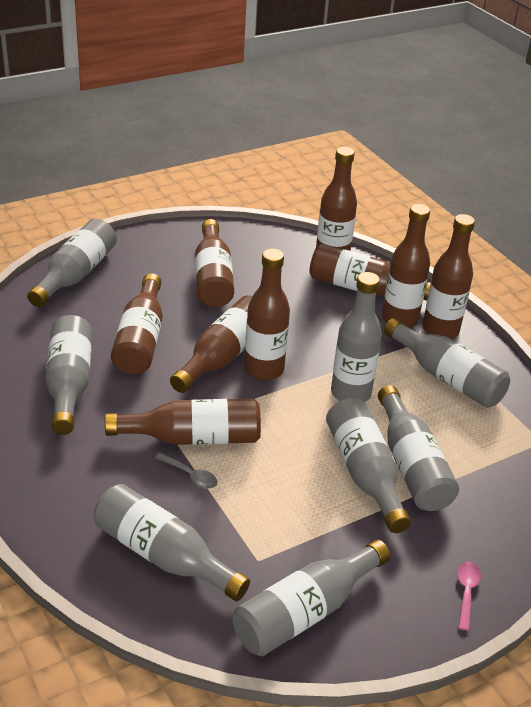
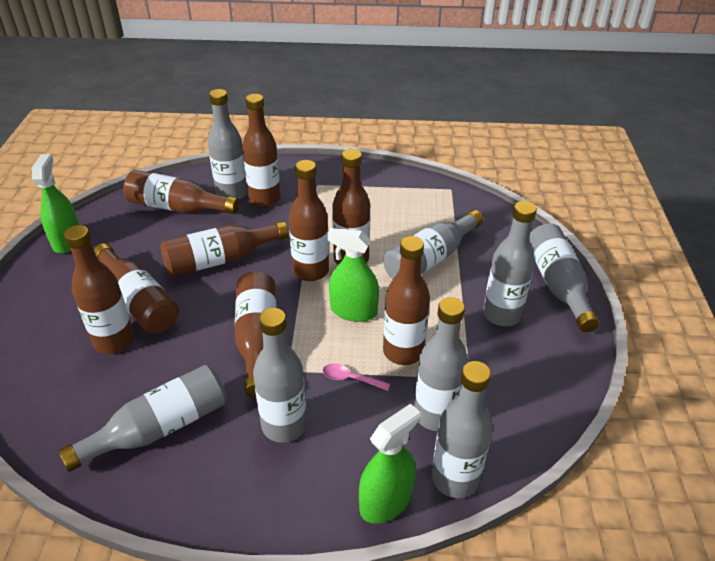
green spray bottle: none = 0 -> [32,154,79,254] [327,228,379,322] [359,404,421,524] = 3
grey spoon: [155,452,217,489] = 1 -> none = 0

